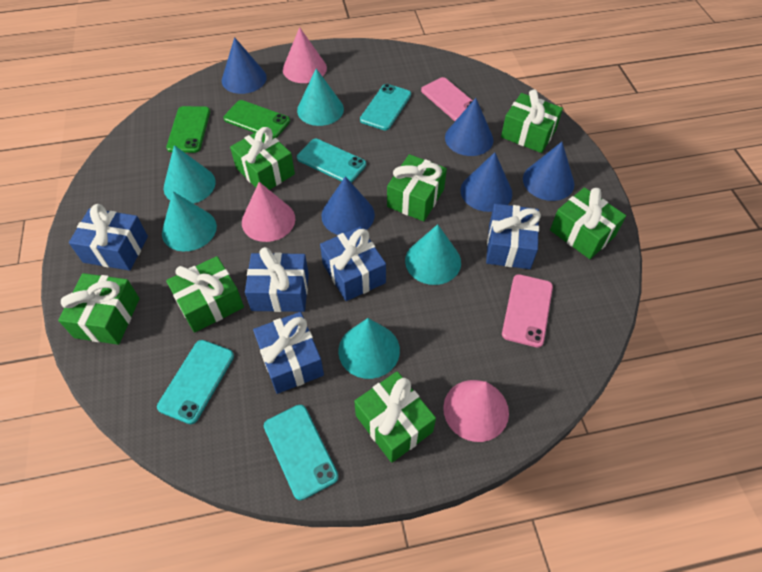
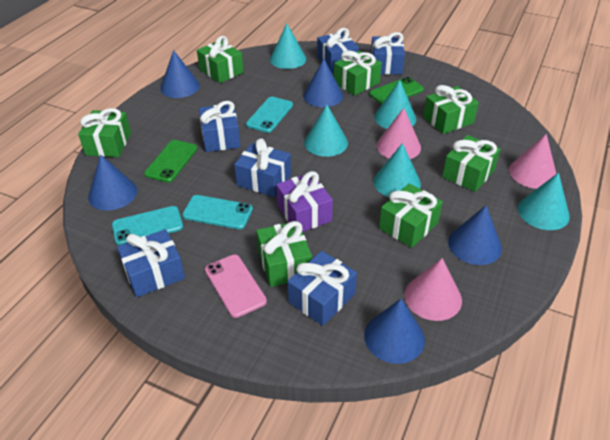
blue gift: [69,204,148,271] [245,247,309,312] [253,312,324,394] [320,227,386,301] [486,204,541,269] = 5 -> [117,229,185,297] [199,101,240,152] [234,139,291,197] [288,251,357,326] [317,28,359,73] [371,32,405,74] = 6
pink phone: [421,77,473,121] [502,274,553,348] = 2 -> [205,255,267,318] = 1
purple gift: none = 0 -> [276,171,333,232] = 1
turquoise phone: [157,340,234,424] [264,405,338,500] [297,139,366,183] [360,84,411,130] = 4 -> [112,206,183,245] [182,195,253,229] [246,97,293,133] = 3

